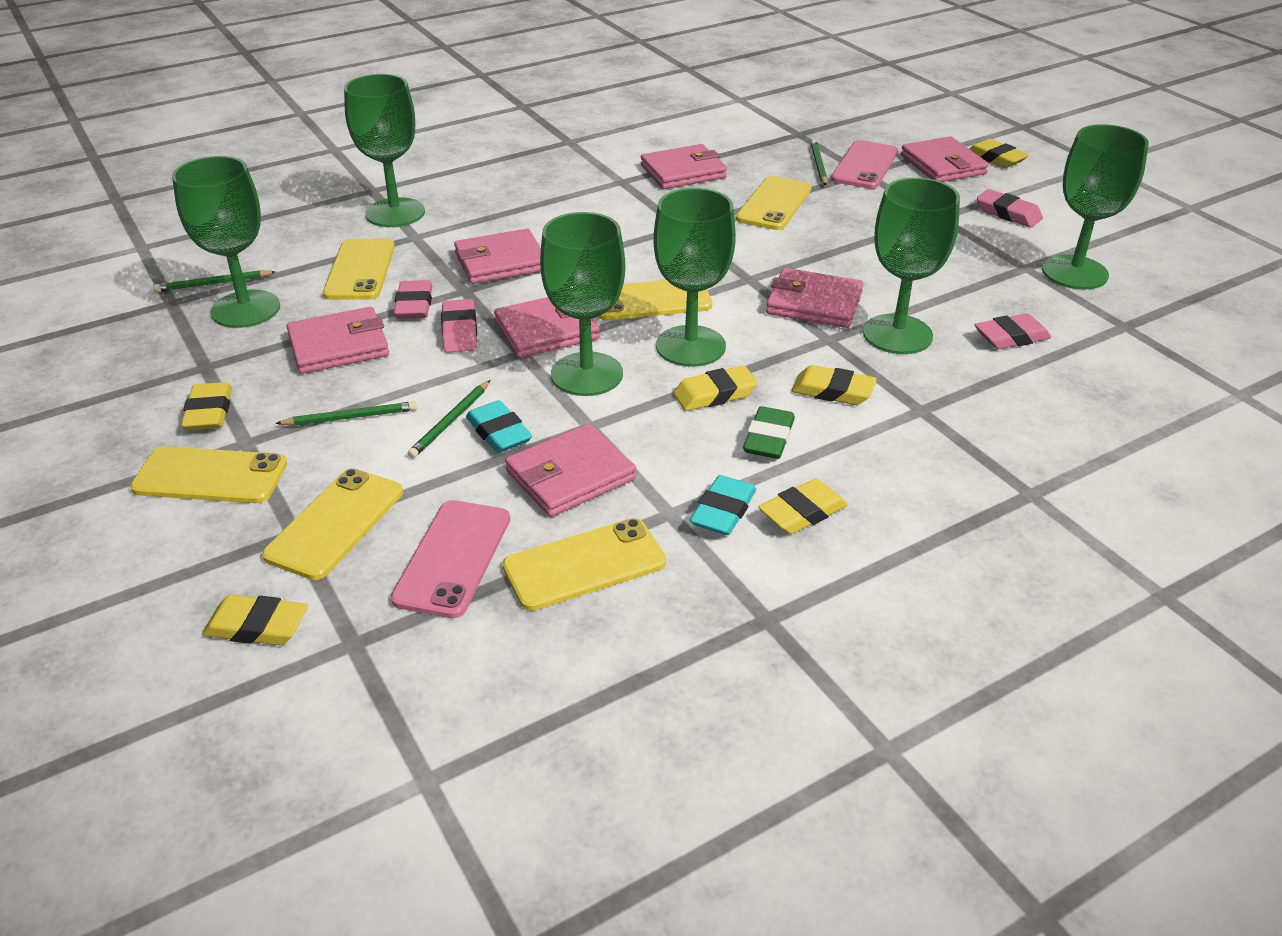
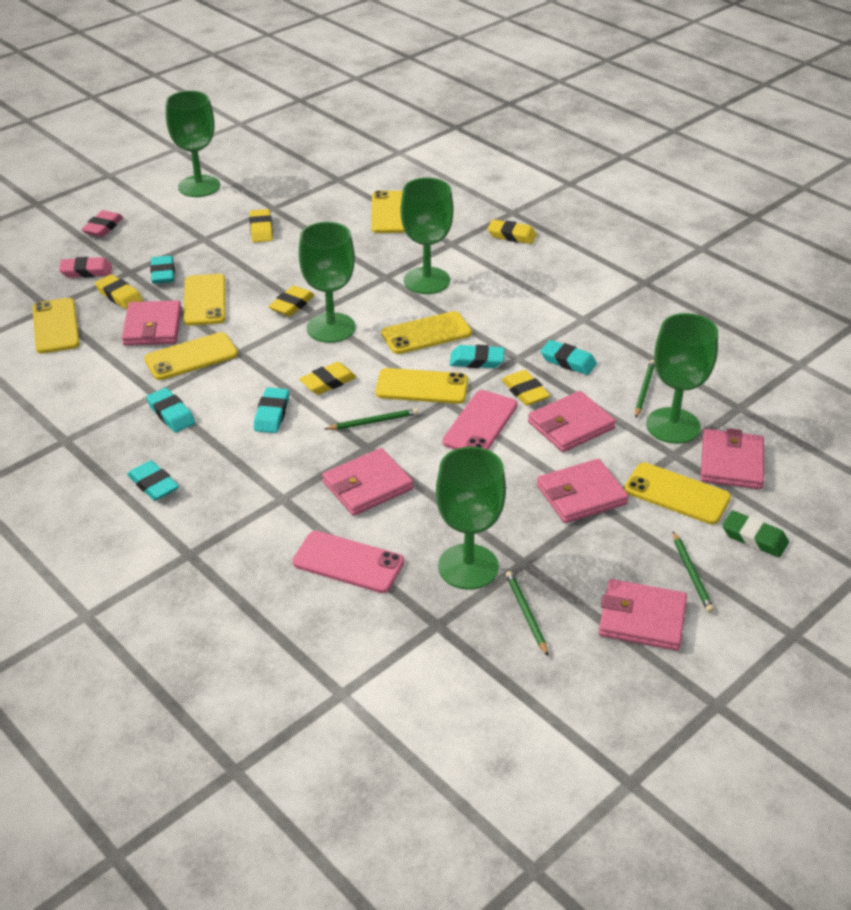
green goblet: [172,156,280,328] [344,74,425,227] [540,212,625,396] [653,188,736,367] [863,177,960,354] [1042,124,1149,290] = 6 -> [166,90,220,197] [299,221,356,343] [400,178,453,294] [436,447,506,590] [646,313,718,444] = 5
pink eraser: [394,280,432,319] [441,299,477,353] [975,313,1051,349] [977,189,1043,227] = 4 -> [59,257,112,278] [81,210,123,237] = 2
pink wallet: [286,307,389,374] [454,229,541,284] [494,297,600,358] [505,424,636,517] [641,144,727,189] [766,268,864,328] [901,136,989,182] = 7 -> [122,300,182,346] [322,448,413,516] [528,391,616,452] [537,459,629,523] [598,579,687,651] [701,428,764,489] = 6
turquoise eraser: [466,400,532,453] [690,475,756,535] = 2 -> [127,460,179,501] [146,388,195,432] [150,256,175,284] [254,387,289,433] [450,345,505,368] [540,340,597,375] = 6
yellow phone: [130,446,287,503] [262,468,403,580] [323,239,395,300] [502,518,666,611] [598,280,712,320] [736,176,812,230] = 6 -> [32,298,80,353] [144,332,238,380] [183,274,226,326] [371,190,405,233] [375,368,468,404] [381,311,472,354] [624,463,731,524] = 7

